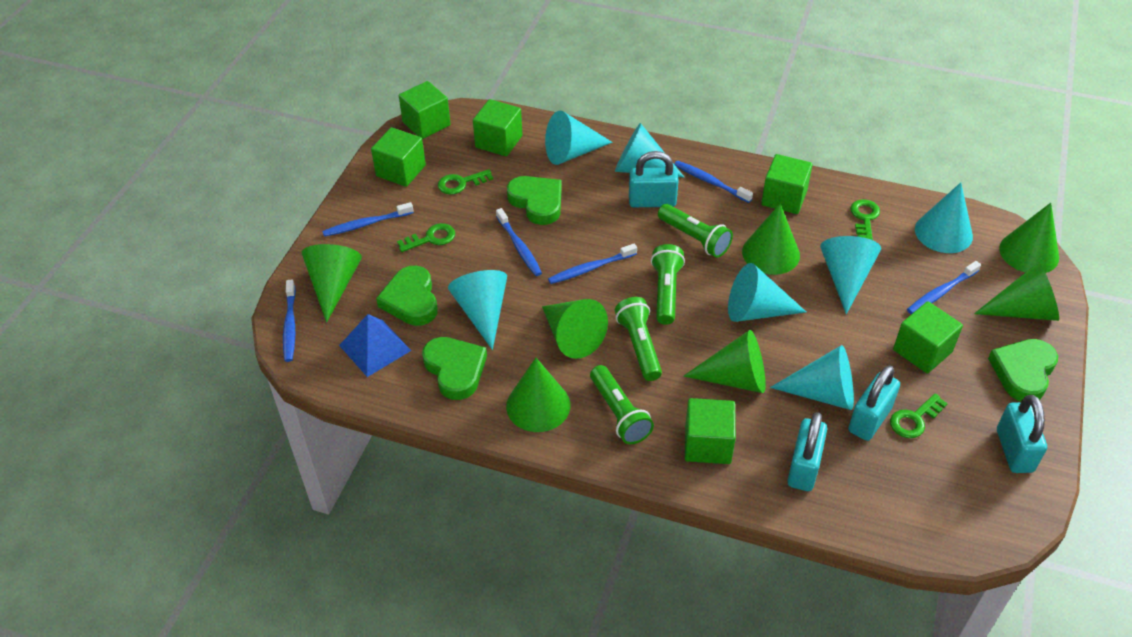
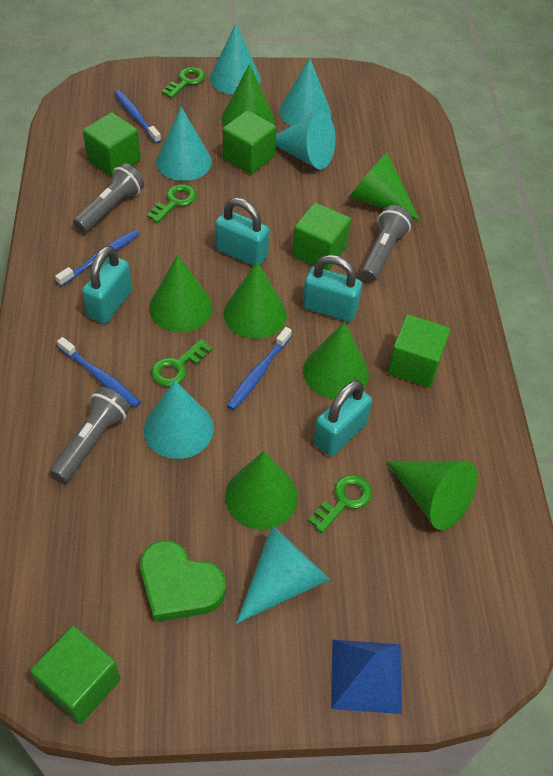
blue toothbrush: [283,280,296,362] [322,202,414,237] [496,208,542,276] [548,244,637,284] [674,161,753,203] [907,261,981,314] = 6 -> [55,230,139,287] [57,337,141,408] [114,90,161,144] [227,327,292,410] = 4
green cube: [371,127,426,187] [399,81,451,139] [473,99,522,157] [685,398,736,464] [761,154,813,214] [893,301,963,374] = 6 -> [30,626,121,724] [83,112,141,177] [223,110,277,175] [292,203,351,270] [387,314,450,388] = 5
green flashlight: [590,365,654,444] [615,297,662,381] [651,244,685,325] [658,204,733,258] = 4 -> none = 0
green heart: [376,266,438,326] [422,337,487,400] [507,176,562,225] [988,339,1058,401] = 4 -> [140,540,226,622] = 1
grey flashlight: none = 0 -> [50,387,130,483] [73,163,145,233] [360,205,413,282] = 3
turquoise cone: [448,270,507,350] [545,111,613,165] [615,123,685,178] [728,263,806,322] [770,345,854,410] [820,236,881,314] [915,183,973,253] = 7 -> [144,380,214,459] [156,107,212,181] [210,24,261,95] [236,526,330,624] [276,111,336,170] [279,58,331,126] = 6

